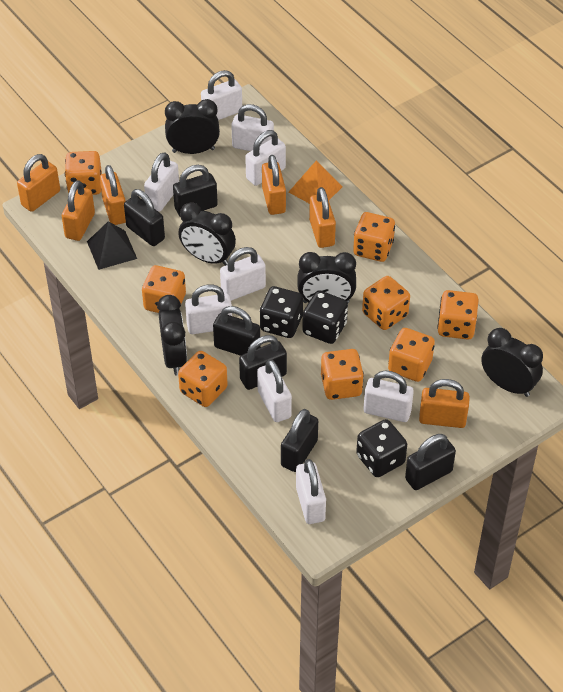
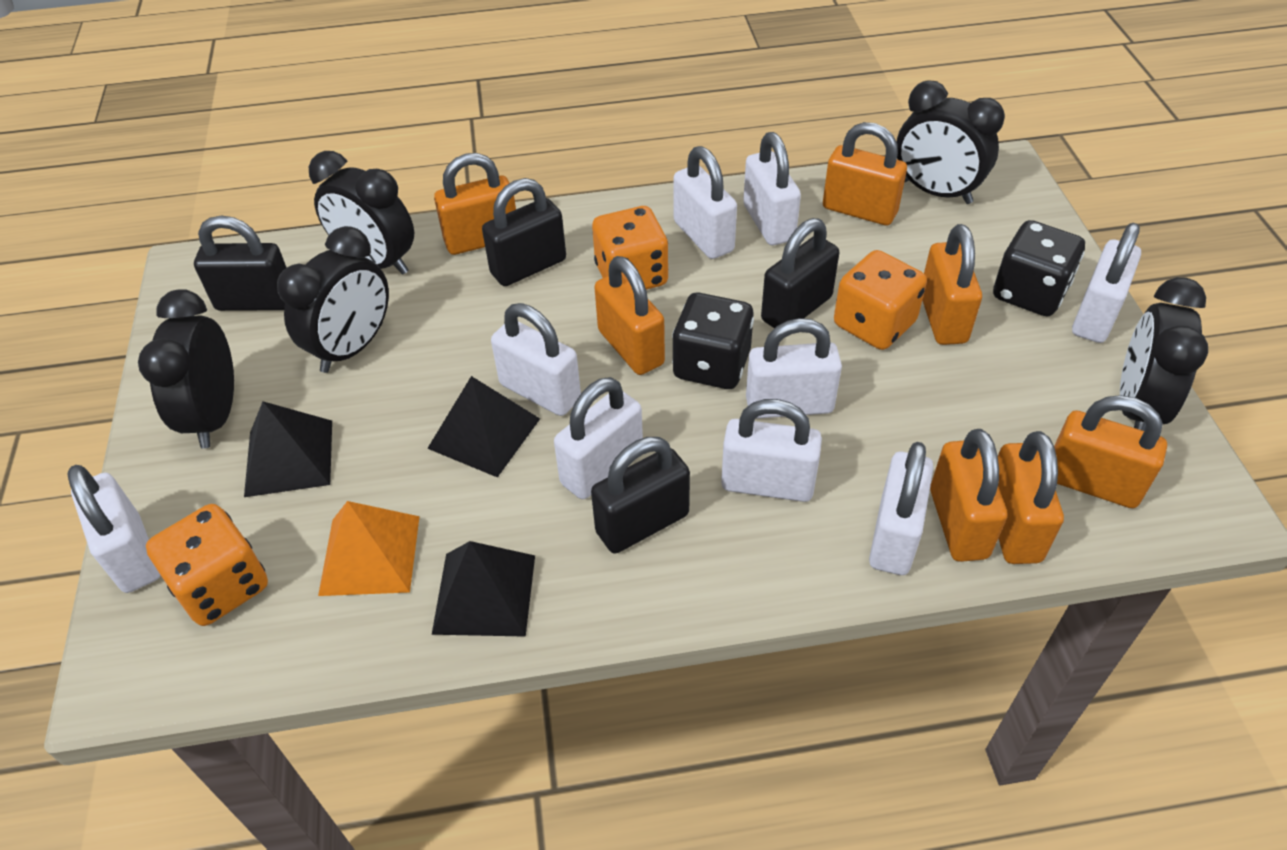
black dice: [260,286,303,338] [302,290,348,344] [356,419,407,477] = 3 -> [672,293,754,389] [993,220,1085,316] = 2
black padlock: [124,189,165,246] [173,165,218,216] [213,306,260,356] [239,335,287,390] [281,409,318,472] [405,434,456,490] = 6 -> [194,216,287,311] [482,178,566,286] [591,437,690,553] [761,218,839,328] = 4
black pyramid: [87,221,137,270] = 1 -> [244,401,332,497] [427,376,540,478] [432,541,535,637] = 3
orange dice: [65,151,102,195] [142,265,186,313] [178,351,228,407] [321,349,364,400] [353,212,395,262] [362,276,410,330] [388,328,435,382] [437,290,479,339] = 8 -> [146,504,268,626] [592,206,668,290] [834,250,927,350] = 3
orange padlock: [17,154,60,212] [62,180,95,241] [100,165,126,225] [262,155,286,215] [309,187,336,248] [419,379,470,428] = 6 -> [434,153,516,255] [594,256,665,375] [823,122,907,225] [922,224,982,345] [930,429,1007,562] [998,431,1064,564] [1054,395,1167,508] = 7

